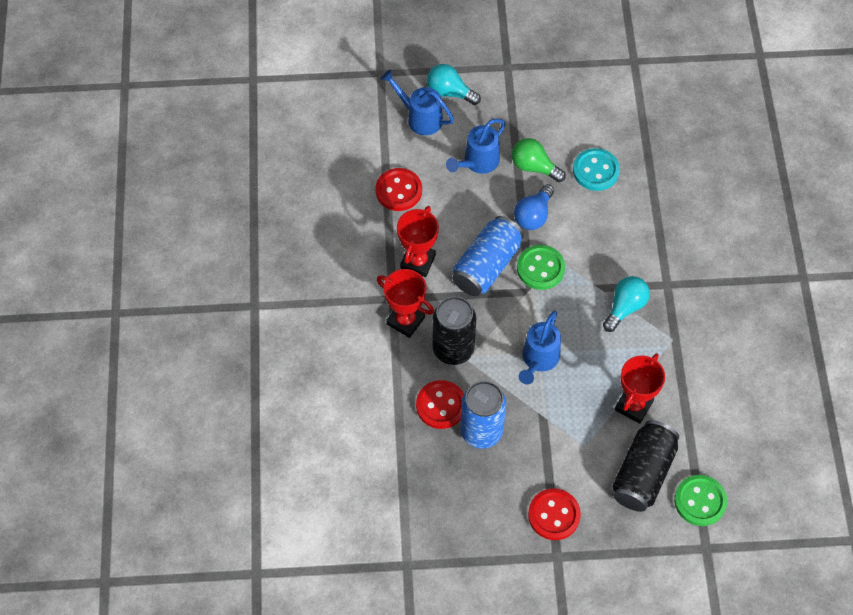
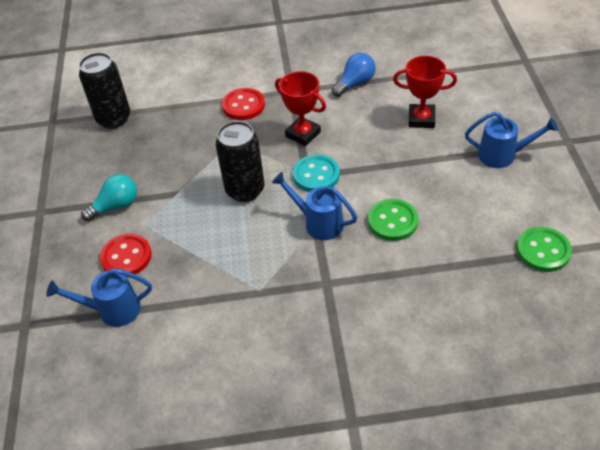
blue can: [452,216,524,296] [460,381,506,449] = 2 -> none = 0
green light bulb: [512,138,566,182] = 1 -> none = 0
red button: [375,168,422,211] [416,380,464,429] [528,488,581,540] = 3 -> [100,234,152,277] [222,88,265,120] = 2
red trophy: [377,269,434,338] [397,206,439,277] [615,353,665,424] = 3 -> [275,71,326,146] [393,56,457,128] = 2
turquoise light bulb: [427,64,481,105] [603,276,650,332] = 2 -> [81,174,137,222] = 1

